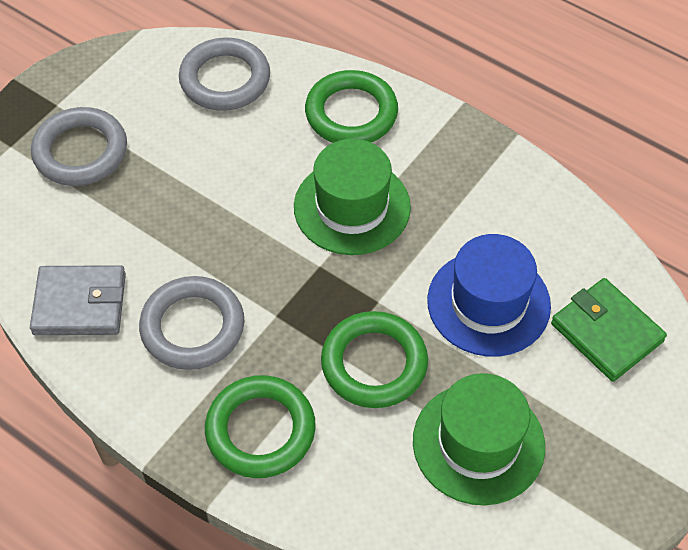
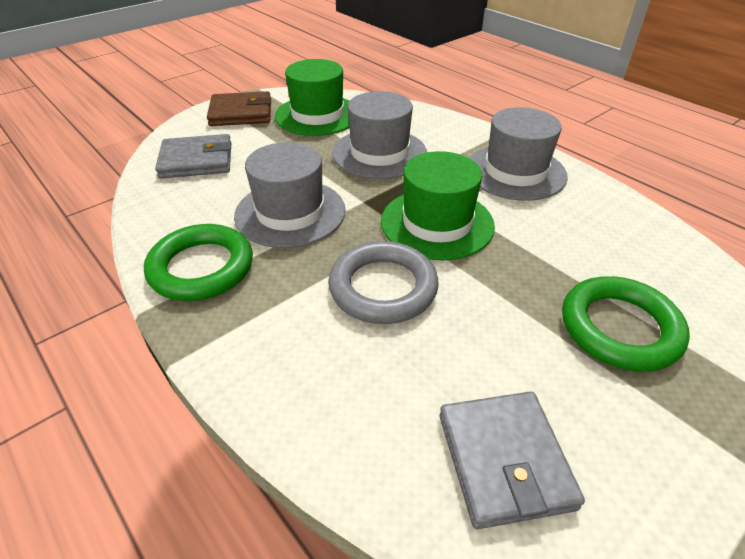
blue hat: [427,234,551,357] = 1 -> none = 0
brown wallet: none = 0 -> [207,91,271,126] = 1
green ring: [205,375,316,478] [305,70,398,143] [321,311,428,408] = 3 -> [144,224,253,301] [562,276,690,372] = 2
green wallet: [551,278,667,382] = 1 -> none = 0
grey hat: none = 0 -> [234,142,346,248] [332,91,427,179] [469,107,568,201] = 3
grey ring: [31,107,127,186] [139,276,245,370] [179,37,270,111] = 3 -> [328,241,439,324] = 1
grey wallet: [30,265,126,335] = 1 -> [155,134,231,179] [439,391,585,529] = 2

